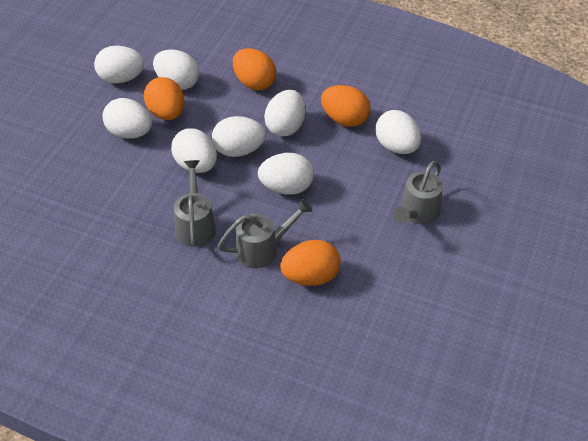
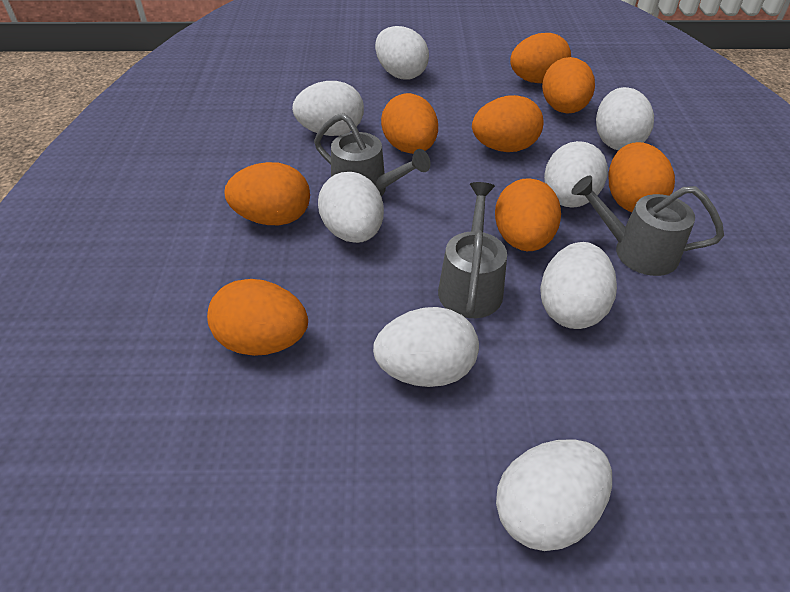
orange egg: [144,77,184,120] [233,48,276,90] [280,240,341,286] [321,85,370,127] = 4 -> [207,279,308,356] [224,162,310,225] [381,93,438,154] [472,95,543,152] [495,178,561,251] [510,33,571,83] [542,57,595,114] [609,142,675,212] = 8

